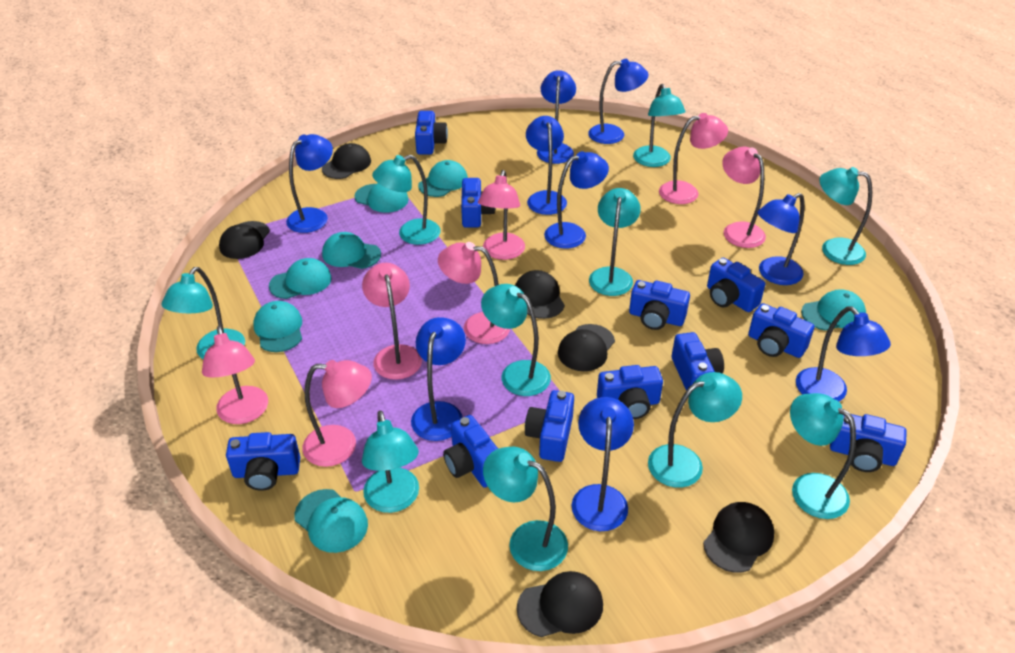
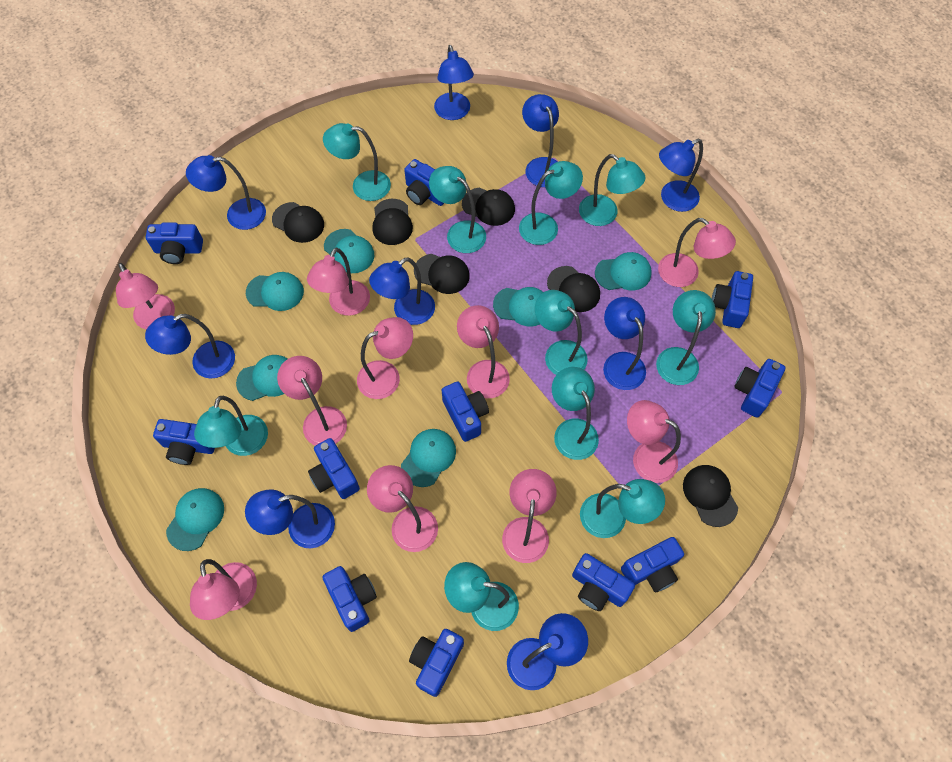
pink lamp: [202,326,268,424] [302,360,372,467] [362,263,422,380] [438,242,510,344] [478,170,525,260] [659,113,728,204] [722,147,766,248] = 7 -> [116,263,175,330] [190,559,257,620] [277,356,347,446] [307,248,370,316] [357,317,413,399] [367,465,438,552] [457,305,510,398] [502,469,557,563] [627,400,681,483] [658,218,736,287] = 10

